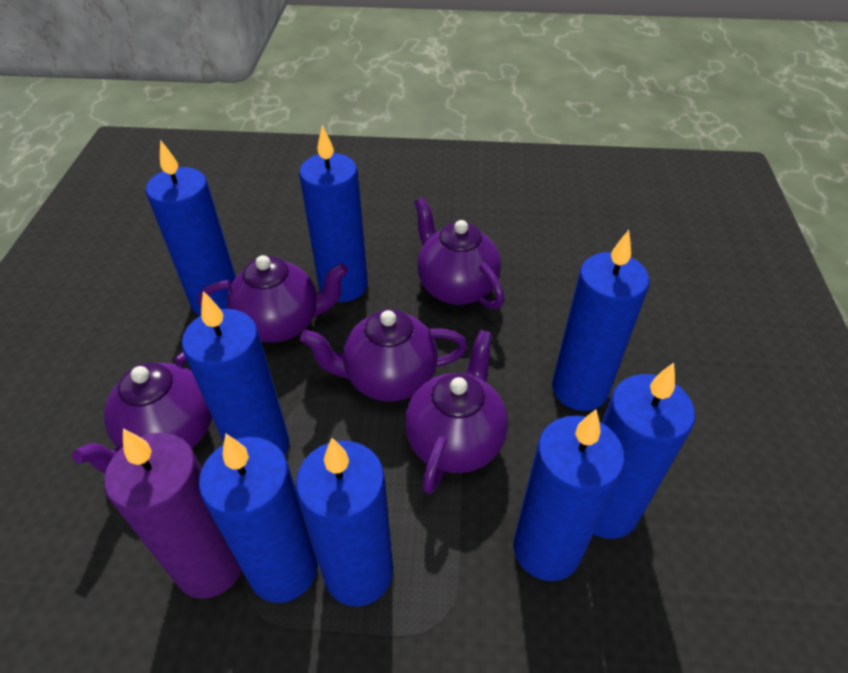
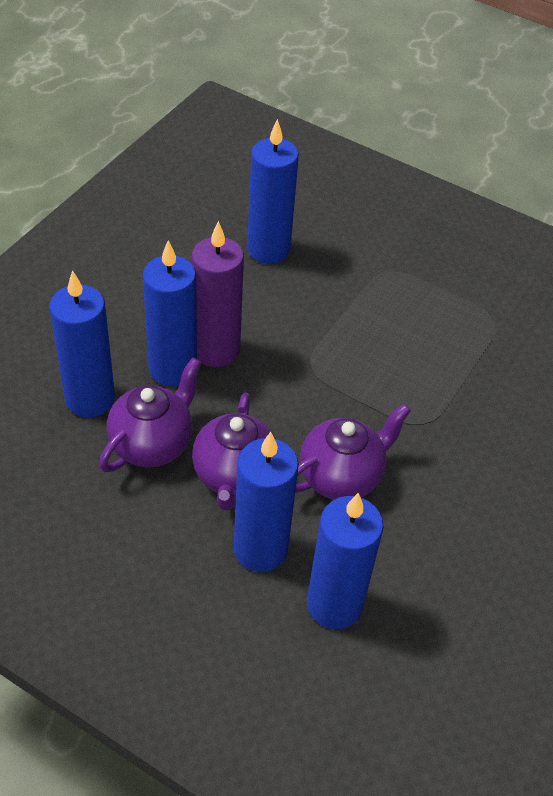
blue candle: [146,140,236,316] [182,291,289,455] [199,434,318,603] [295,438,393,607] [299,125,368,302] [513,410,625,581] [552,230,649,411] [594,363,695,539] = 8 -> [50,270,115,418] [143,240,197,387] [234,432,299,572] [247,119,299,264] [307,493,384,629] = 5
purple teapot: [72,351,212,473] [198,255,348,343] [300,309,468,401] [405,330,508,494] [414,197,504,309] = 5 -> [99,358,201,472] [192,393,276,510] [295,403,411,500] = 3

